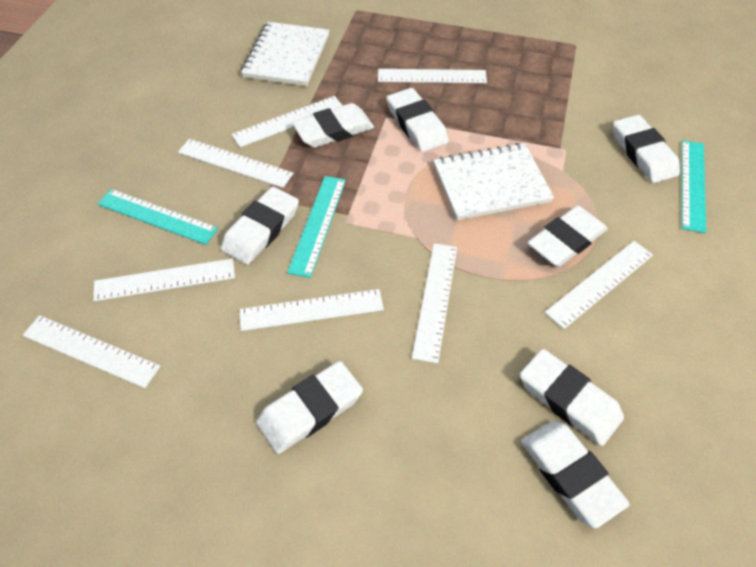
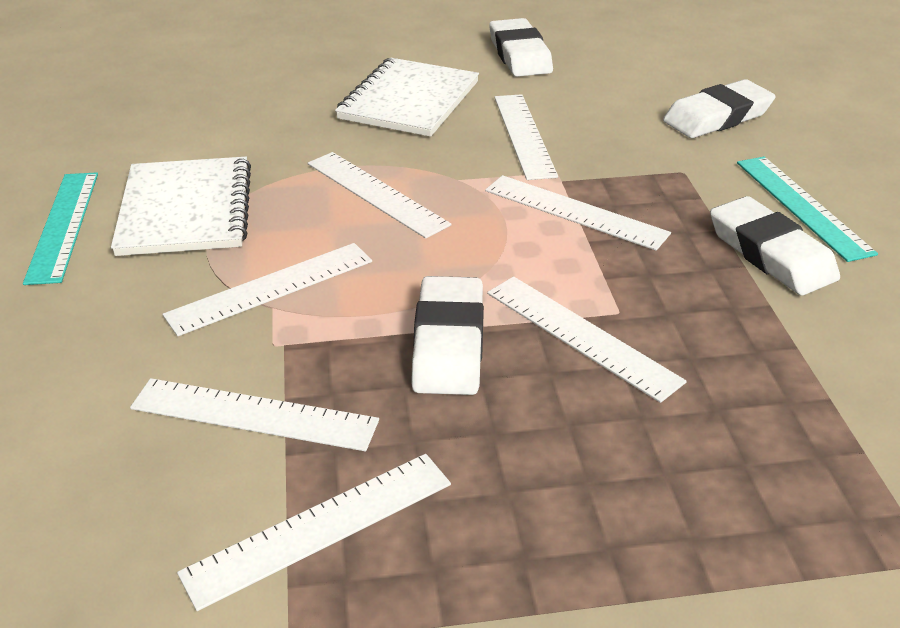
turquoise ruler: [98,189,218,245] [287,176,346,278] [682,140,706,233] = 3 -> [23,172,98,285] [737,157,878,262] = 2
white eraser: [221,187,299,265] [256,361,363,454] [292,103,374,148] [386,88,449,152] [520,349,624,446] [521,421,630,528] [527,205,608,267] [613,115,680,183] = 8 -> [411,276,484,395] [489,18,553,77] [663,79,776,138] [710,196,840,295] = 4
white ruler: [22,315,160,388] [93,258,235,301] [178,139,293,188] [232,96,343,147] [239,289,384,331] [378,69,487,83] [412,243,457,363] [545,241,653,329] = 8 -> [130,378,379,451] [162,243,372,336] [177,454,451,611] [308,152,451,239] [485,175,671,251] [487,276,687,403] [494,94,558,180] = 7

